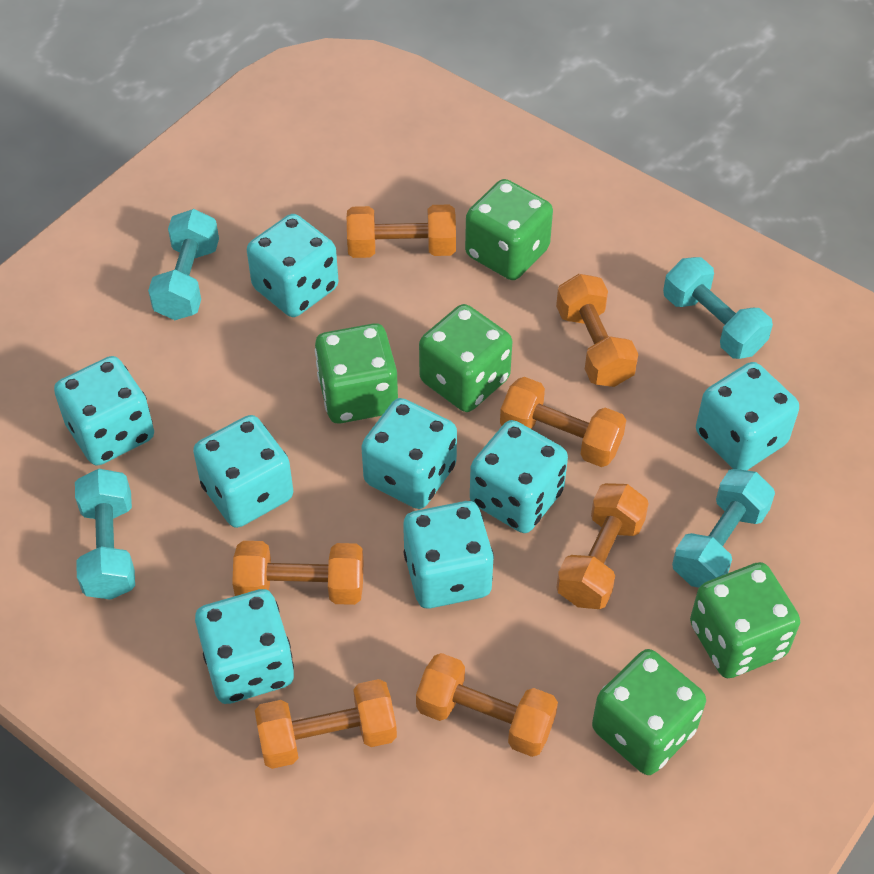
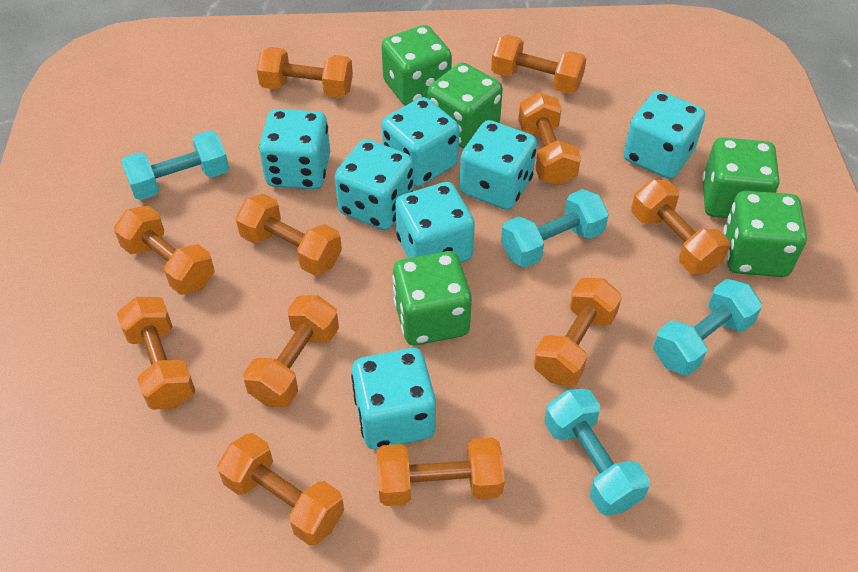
orange dumbbell: [232,541,364,605] [255,679,397,769] [347,205,456,258] [416,653,558,757] [500,377,626,467] [556,274,639,387] [556,483,649,609] = 7 -> [114,206,215,295] [117,297,196,410] [217,433,344,545] [235,194,342,276] [243,295,339,408] [257,47,353,98] [377,437,505,506] [491,35,587,94] [518,92,581,185] [534,278,622,386] [631,179,730,274] = 11
turquoise dice: [54,356,154,466] [193,415,293,528] [195,589,294,704] [247,214,339,317] [361,398,457,509] [403,501,494,609] [470,420,568,533] [696,362,799,470] = 8 -> [259,109,330,190] [335,139,414,230] [351,348,436,449] [382,97,459,187] [395,182,475,263] [460,120,537,210] [624,91,705,179] = 7

